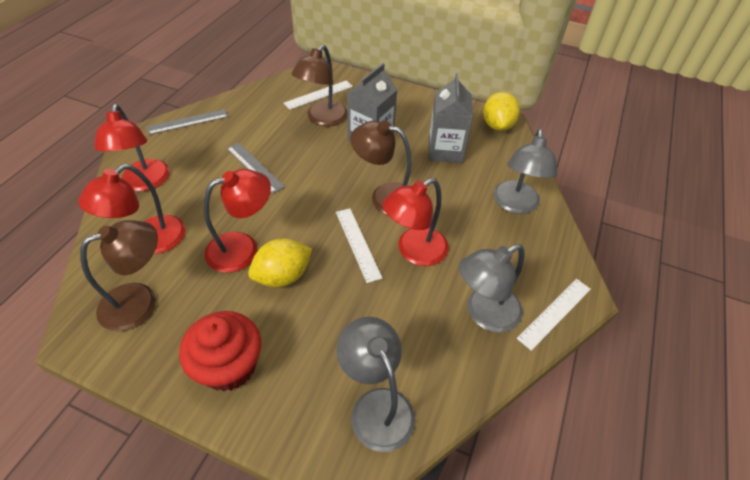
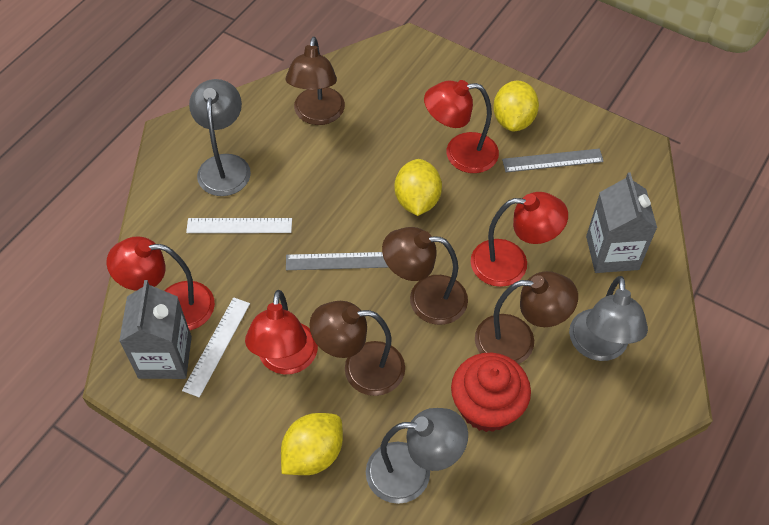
brown lamp: [80,220,158,331] [292,45,348,127] [350,120,412,215] = 3 -> [286,37,345,125] [309,301,405,396] [382,227,468,325] [475,271,578,364] = 4
white ruler: [284,80,353,110] [336,208,383,283] [517,279,591,351] = 3 -> [182,297,250,397] [186,218,292,233] = 2
yellow lemon: [248,239,312,287] [483,92,520,131] = 2 -> [281,413,343,475] [394,159,442,216] [493,81,539,131] = 3

